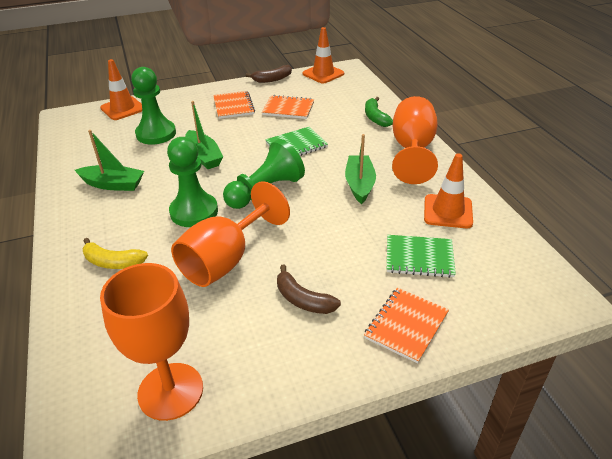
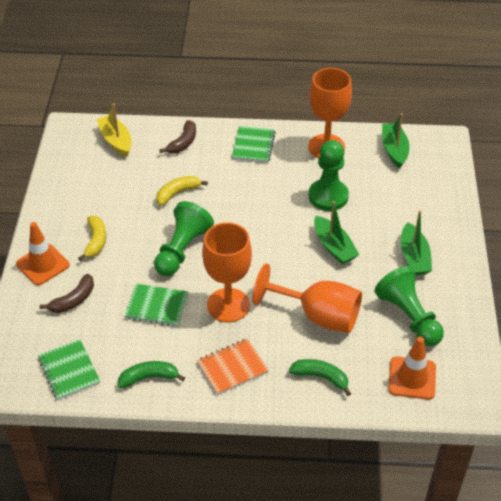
green banana: [365,97,393,127] = 1 -> [118,361,185,388] [289,359,351,396] = 2
green notebook: [265,127,328,156] [387,235,456,278] = 2 -> [38,339,100,400] [125,284,188,327] [232,126,276,163] = 3
orange notebook: [213,91,255,119] [262,95,314,119] [364,288,449,364] = 3 -> [197,338,269,395] = 1
orange traffic cone: [100,59,142,120] [302,27,344,83] [424,153,473,228] = 3 -> [16,222,70,285] [388,337,436,400] = 2
yellow banana: [82,238,148,269] = 1 -> [78,216,106,261] [157,176,208,206] = 2
yellow boat: none = 0 -> [96,103,131,157] = 1

